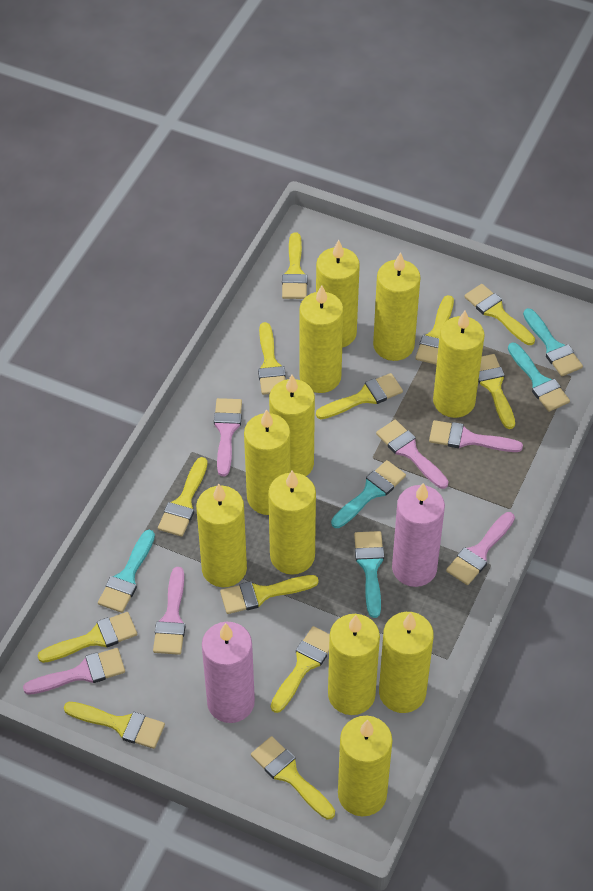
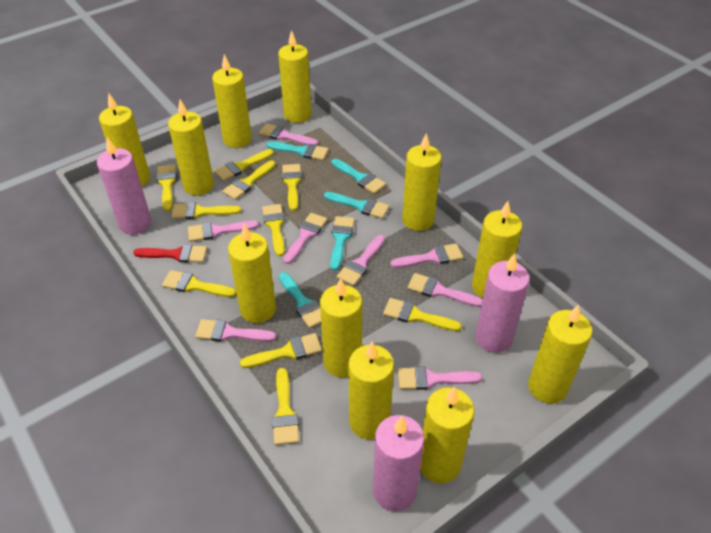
pink brush: [23,648,125,695] [153,567,185,655] [214,398,242,476] [376,420,449,489] [429,420,523,452] [446,512,515,585] = 6 -> [188,221,259,242] [195,319,276,342] [259,123,318,146] [283,213,327,264] [337,235,385,286] [390,243,463,268] [398,366,482,390] [407,273,483,307] = 8
pink candle: [202,622,255,723] [392,483,445,587] = 2 -> [97,137,152,235] [373,415,424,511] [475,253,530,353] = 3
red brush: none = 0 -> [133,244,207,263] = 1
yellow brush: [37,612,137,663] [64,702,165,749] [158,457,208,537] [220,575,319,614] [251,736,335,820] [258,322,286,395] [271,626,330,713] [282,232,307,299] [316,373,403,419] [415,295,454,365] [464,284,535,345] [478,354,515,429] = 12 -> [157,164,177,211] [162,270,237,297] [171,202,241,219] [214,149,274,181] [222,161,275,200] [240,333,322,368] [262,204,285,256] [272,368,299,445] [282,164,302,211] [383,298,462,331] = 10

